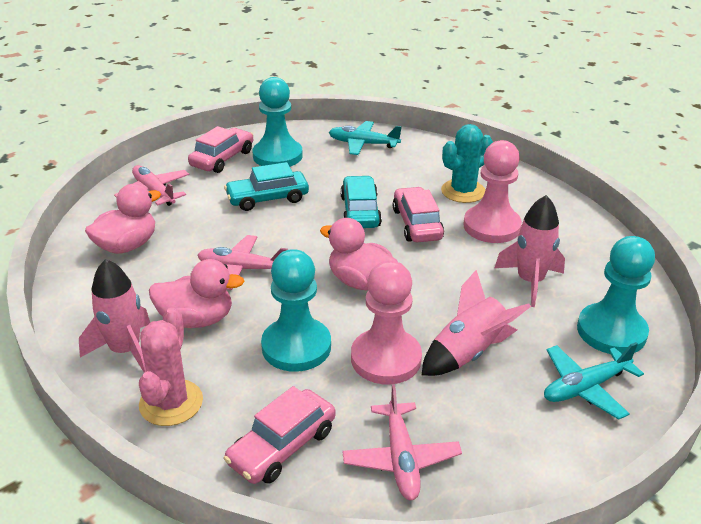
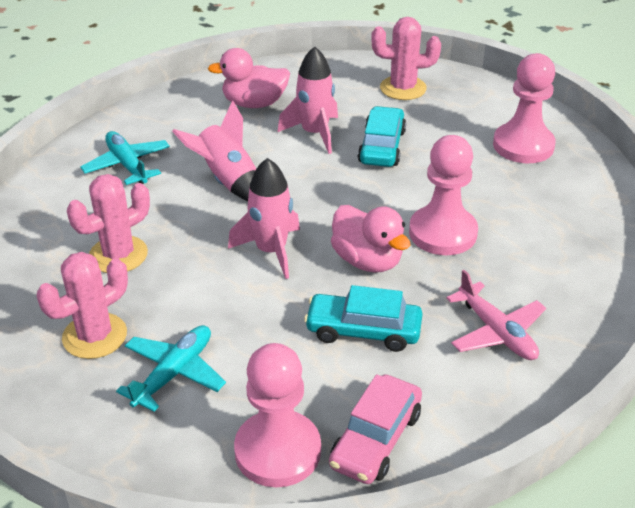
pink cactus: [139,308,203,426] = 1 -> [37,252,128,359] [67,174,150,273] [371,17,441,100] = 3
pink car: [188,126,253,173] [224,386,336,484] [393,187,444,243] = 3 -> [329,374,422,484] = 1
pink duck: [85,184,161,254] [149,259,245,328] [320,218,398,291] = 3 -> [208,48,290,108] [331,205,411,273] = 2
pink pawn: [351,261,422,385] [464,140,522,243] = 2 -> [234,343,321,487] [409,135,478,255] [493,53,556,163] = 3
pink plane: [114,165,189,206] [197,235,288,290] [342,384,462,500] = 3 -> [446,270,546,360] = 1
turquoise cactus: [441,124,493,203] = 1 -> none = 0
turquoise pawn: [252,77,303,167] [261,249,331,372] [577,236,655,354] = 3 -> none = 0

